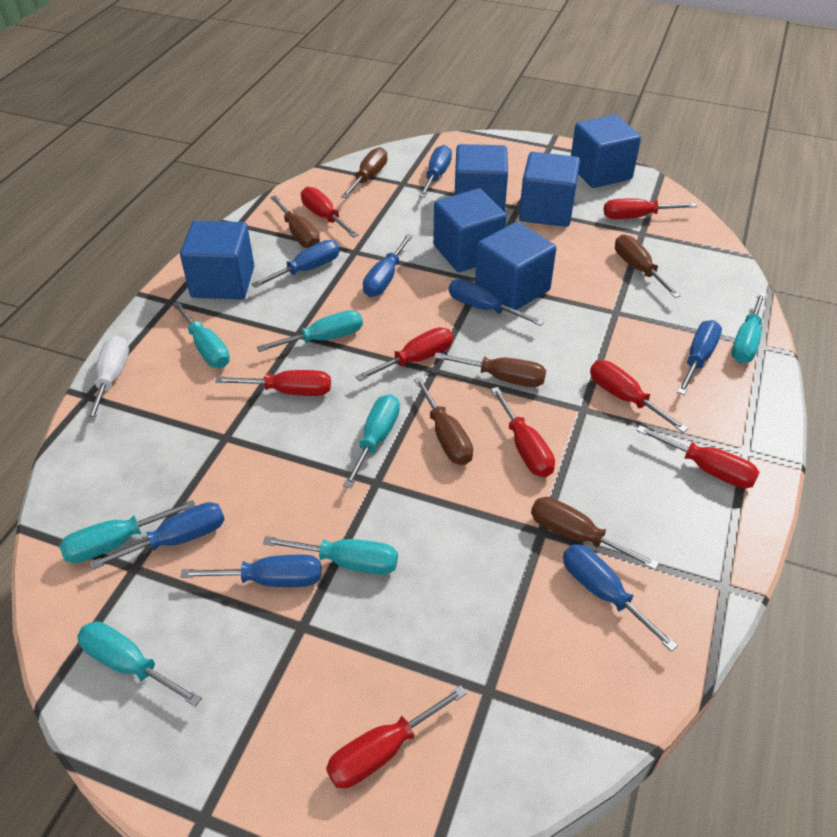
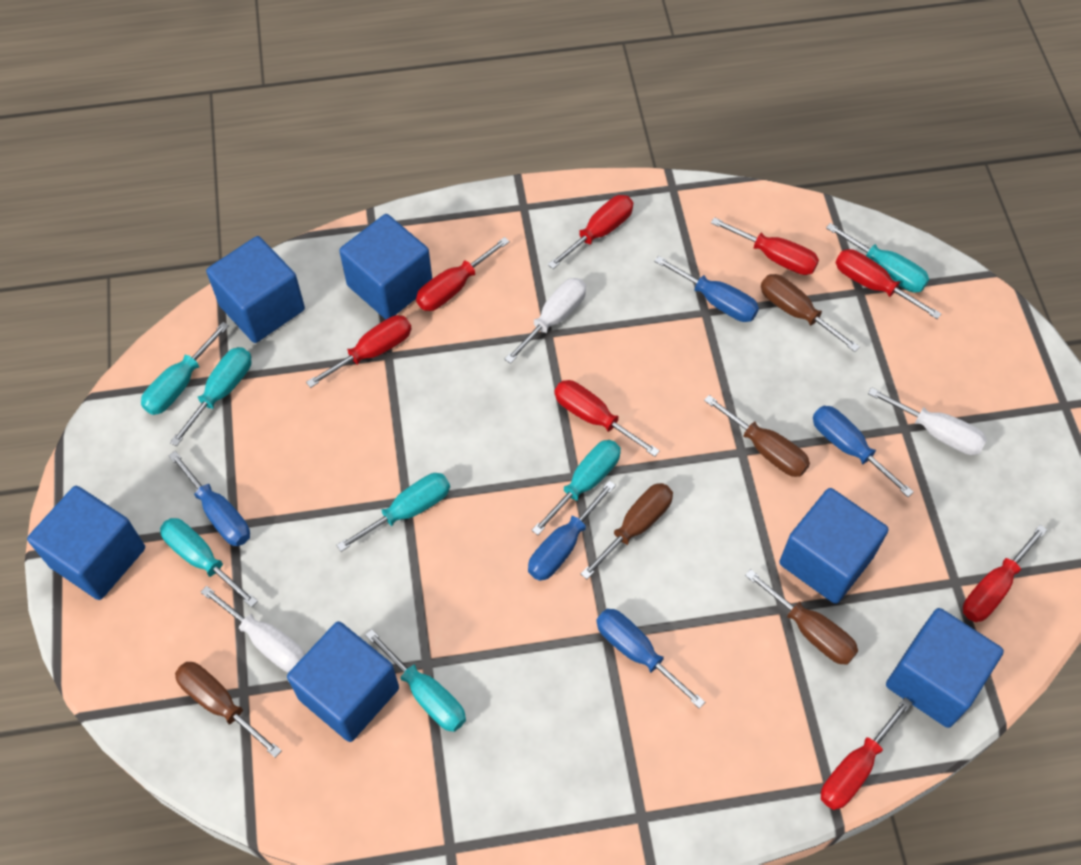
blue screwdriver: [89,502,225,570] [181,554,321,587] [251,240,340,288] [363,234,413,297] [419,145,452,198] [449,278,544,326] [563,544,678,652] [677,320,722,395] = 8 -> [168,451,250,546] [528,481,616,581] [596,609,705,709] [654,256,759,322] [813,406,914,497] = 5
brown screwdriver: [270,195,320,248] [341,147,387,199] [414,377,473,465] [434,352,546,387] [531,497,659,570] [615,235,681,298] = 6 -> [175,662,282,758] [581,483,673,579] [704,395,810,477] [745,569,858,665] [761,274,860,352] = 5
white screwdriver: [86,336,129,423] = 1 -> [201,586,305,673] [504,278,586,364] [868,387,987,455] = 3

